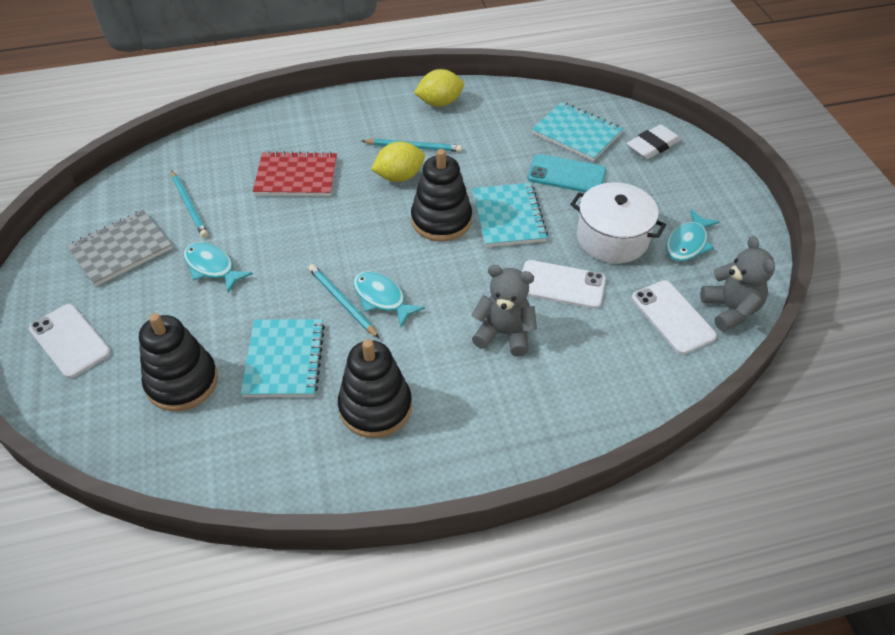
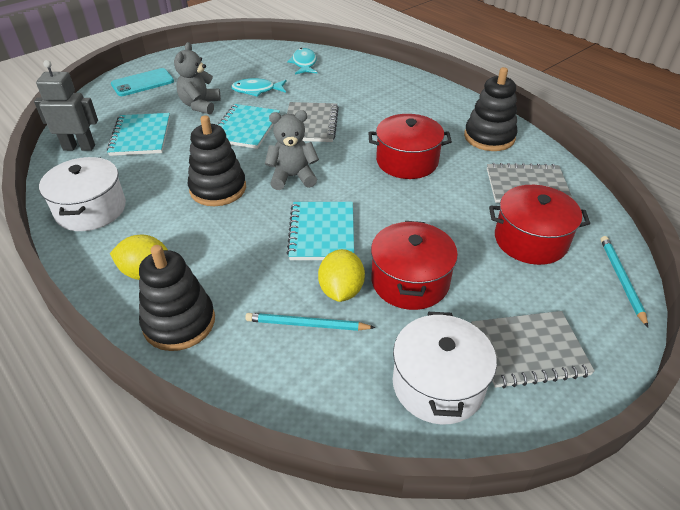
grey notebook: [67,210,172,286] = 1 -> [287,102,339,142] [471,311,595,388] [487,163,573,203] = 3
grey robot: none = 0 -> [34,60,98,151] = 1
red notebook: [253,151,337,196] = 1 -> none = 0
red pot: none = 0 -> [368,114,452,179] [371,221,458,310] [489,185,590,265] = 3
turquoise fish: [183,242,253,293] [353,271,425,327] [666,209,720,261] = 3 -> [231,78,286,97] [287,48,317,75] = 2
turquoise pencil: [171,170,208,238] [308,264,379,338] [362,139,462,152] = 3 -> [245,313,375,331] [601,236,648,327] = 2
white eraser: [626,124,681,159] = 1 -> none = 0
white phone: [29,304,111,379] [522,260,606,309] [631,280,717,355] = 3 -> none = 0
white pot: [570,182,666,263] = 1 -> [39,157,126,231] [393,312,497,425] = 2

